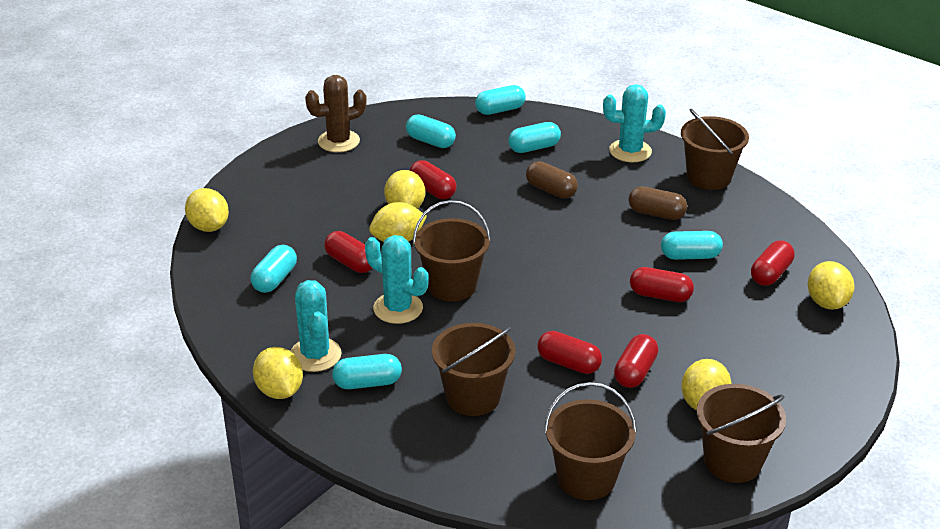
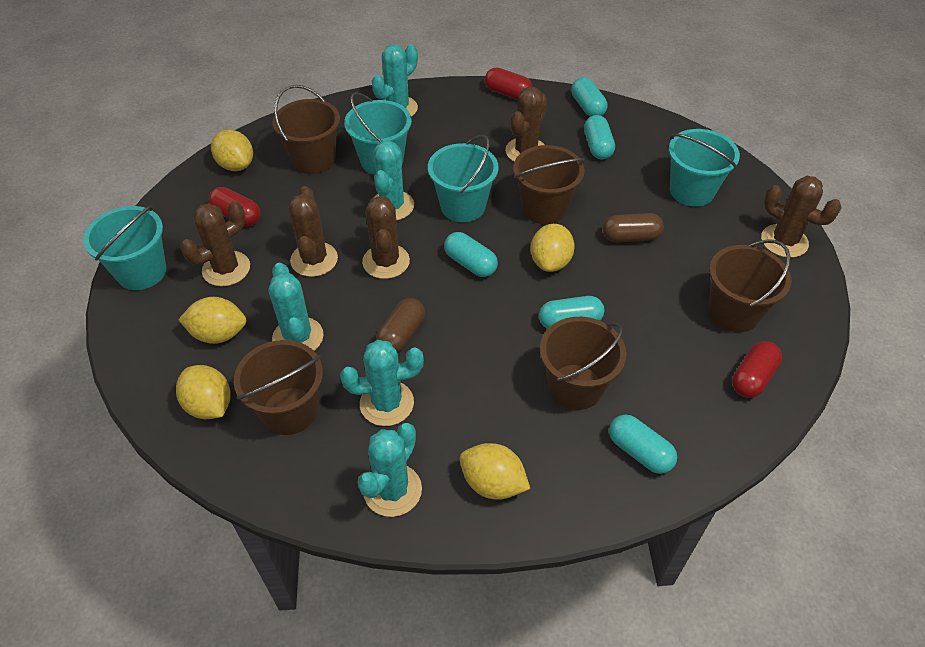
brown cactus: [305,75,367,152] = 1 -> [181,201,250,286] [288,186,338,277] [362,196,410,279] [505,87,548,161] [761,176,841,258] = 5
red capsule: [324,231,372,273] [409,160,456,199] [537,331,602,374] [614,334,658,388] [630,267,694,302] [751,240,795,286] = 6 -> [209,187,260,226] [485,67,533,100] [732,341,782,398] = 3
turquoise bucket: none = 0 -> [83,205,166,290] [344,92,412,175] [428,135,499,222] [669,129,740,207] = 4
turquoise cactus: [290,280,342,372] [365,235,429,324] [603,84,666,162] = 3 -> [269,263,324,351] [340,340,424,426] [357,423,422,517] [372,44,418,117] [373,140,414,221] = 5
turquoise capsule: [250,245,297,293] [332,354,402,389] [406,115,456,148] [475,85,526,115] [508,122,561,153] [661,231,723,260] = 6 -> [444,232,498,277] [539,296,604,329] [571,77,607,117] [584,115,615,159] [609,415,677,474] = 5
yellow lemon: [185,188,229,232] [253,347,303,399] [369,202,427,242] [384,170,425,209] [681,359,732,410] [808,261,854,310] = 6 -> [176,365,231,419] [178,297,246,344] [211,130,253,171] [460,443,530,500] [531,224,575,272] = 5

